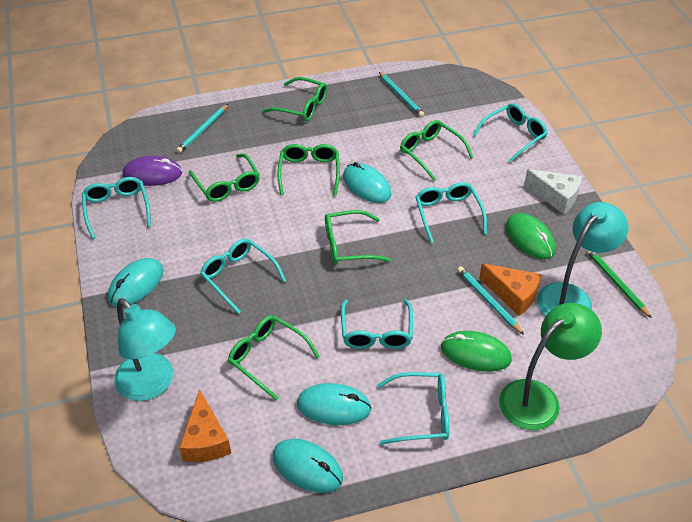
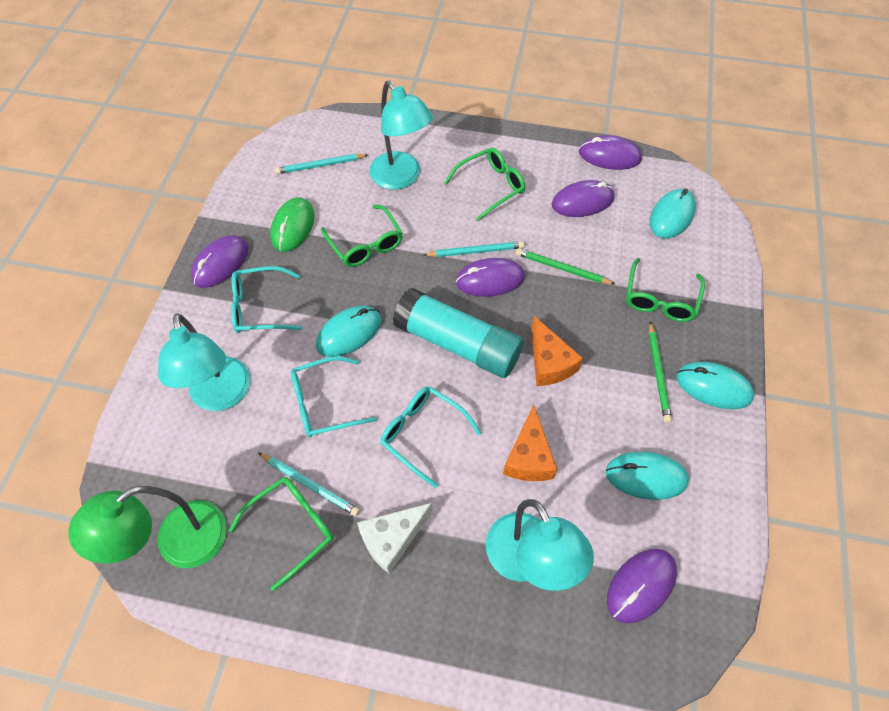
green glasses: [189,153,260,202] [228,315,320,400] [262,77,327,121] [277,144,340,196] [325,210,391,265] [400,120,474,181] = 6 -> [229,477,334,591] [321,205,403,267] [444,148,525,221] [626,258,705,322] = 4
green mouse: [441,331,512,372] [506,213,556,259] = 2 -> [270,197,315,252] = 1
green pencil: [586,250,652,318] = 1 -> [516,248,616,285] [649,321,672,423] = 2
purple mouse: [123,155,182,186] = 1 -> [191,235,249,288] [455,258,525,297] [552,180,614,217] [579,135,642,170] [607,549,677,623] = 5
turquoise glasses: [82,177,151,239] [200,238,286,314] [341,299,413,349] [377,372,449,445] [415,182,487,243] [473,103,548,163] = 6 -> [231,266,302,333] [291,356,377,437] [380,386,481,488] = 3
turquoise glue stick: none = 0 -> [393,288,524,378] = 1
turquoise lamp: [114,298,176,401] [537,202,629,316] = 2 -> [158,313,250,411] [369,81,433,190] [486,499,594,591] = 3

